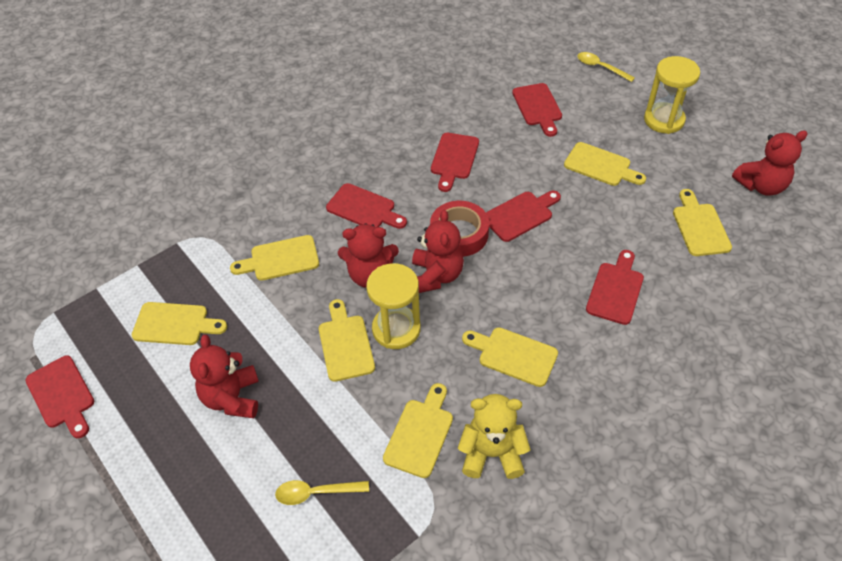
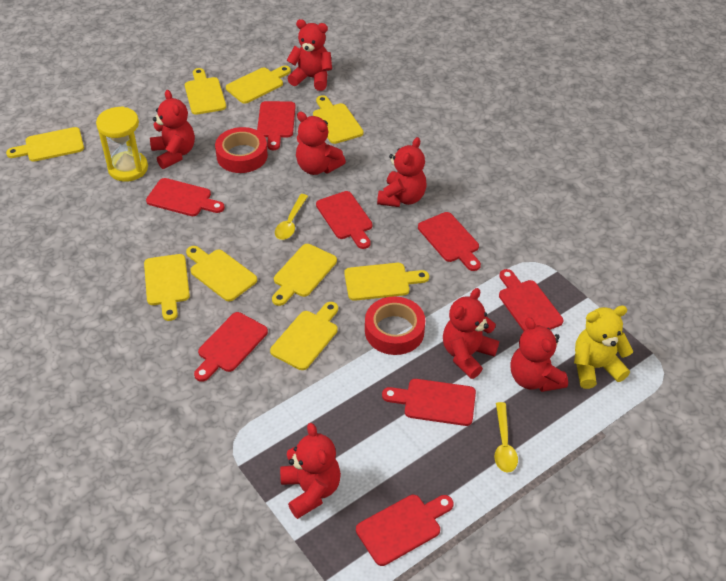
red cutting board: [25,355,94,438] [326,183,407,229] [431,133,479,192] [486,191,561,242] [512,83,562,137] [586,250,644,325] = 6 -> [146,178,225,216] [194,312,268,382] [257,101,296,150] [316,191,372,249] [356,495,454,566] [382,379,476,426] [418,212,481,271] [499,269,563,331] = 8
red tape: [430,201,489,257] = 1 -> [215,127,268,173] [365,296,425,355] = 2
red teddy bear: [190,335,259,418] [338,223,399,288] [412,210,464,293] [732,131,808,196] = 4 -> [150,90,195,169] [280,423,341,519] [287,19,332,91] [296,112,346,175] [377,137,427,207] [443,288,499,379] [510,317,568,392] = 7
yellow cutting board: [132,302,227,345] [230,235,319,281] [319,299,375,382] [383,383,453,478] [462,327,558,387] [564,142,646,186] [673,189,732,256] = 7 -> [6,127,84,162] [144,254,190,321] [185,68,226,115] [186,246,257,301] [226,66,291,104] [270,302,338,370] [272,244,337,306] [313,95,363,144] [344,263,429,301] = 9
yellow hourglass: [366,263,421,349] [644,56,700,134] = 2 -> [96,106,148,182] = 1

